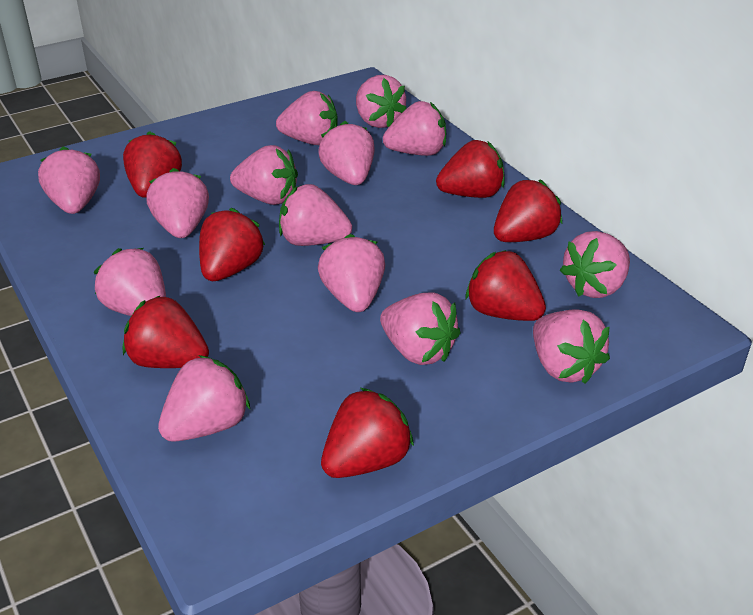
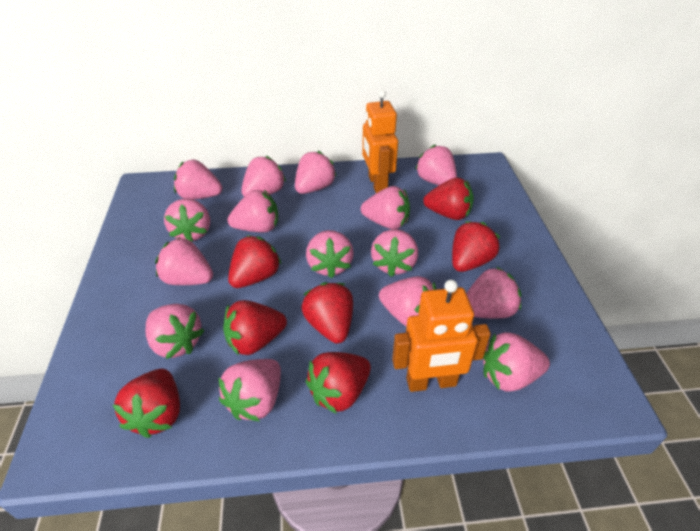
orange robot: none = 0 -> [362,90,398,193] [392,280,491,392] = 2
pink strawberry: [38,146,100,214] [94,248,166,316] [146,168,209,238] [158,355,250,442] [230,145,298,205] [276,91,338,145] [279,184,352,246] [318,121,375,185] [318,234,385,312] [356,75,407,128] [380,292,461,365] [383,101,446,156] [533,309,610,384] [560,231,630,298] = 14 -> [146,304,204,359] [155,237,213,285] [164,199,210,242] [174,160,222,200] [219,359,281,421] [228,190,278,233] [241,156,286,197] [295,151,336,194] [306,230,354,278] [361,186,410,229] [371,229,418,277] [379,276,436,327] [415,145,457,185] [466,267,521,319] [483,332,550,392] = 15

